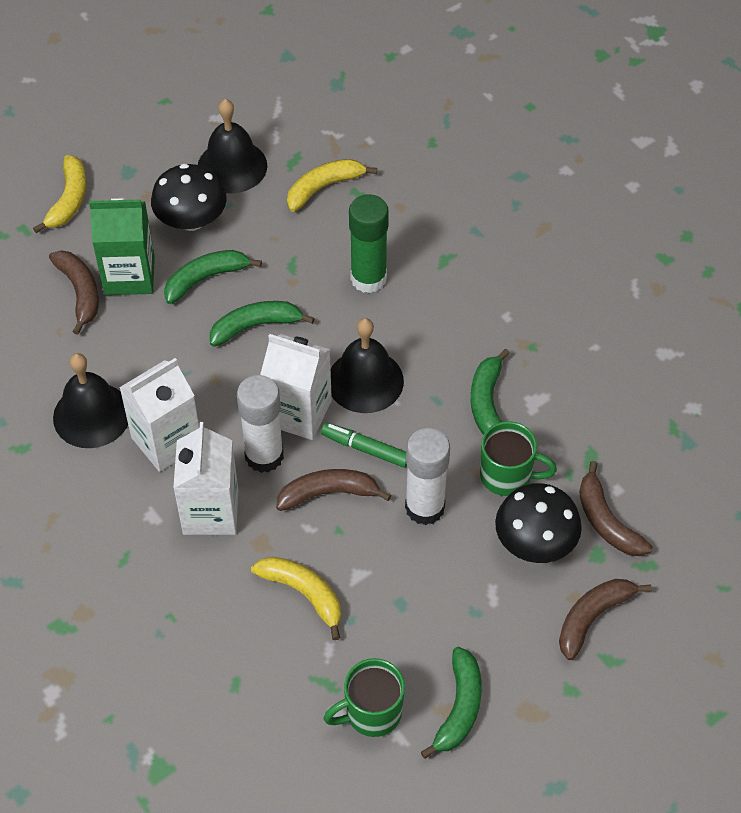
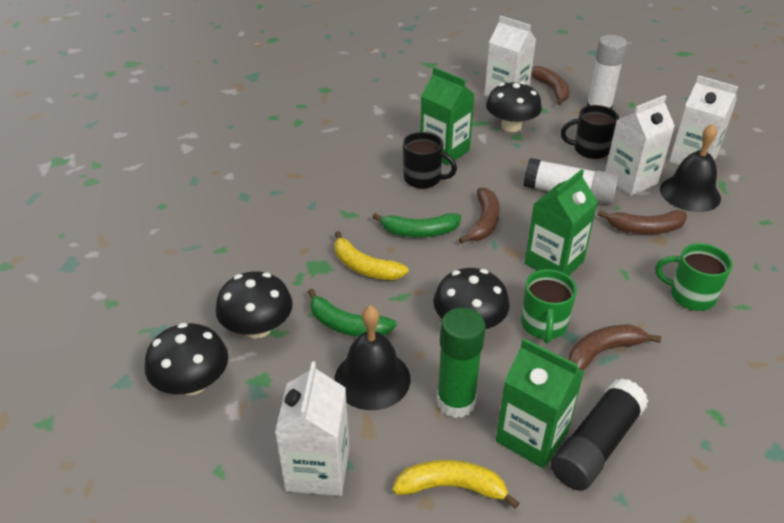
black bell: [53,353,128,448] [198,99,267,194] [331,318,404,413] = 3 -> [334,305,410,410] [660,124,721,212] = 2
black glue stick: none = 0 -> [551,378,648,491] = 1
black mug: none = 0 -> [403,132,457,189] [561,105,619,159] = 2
black mushroom: [151,164,227,231] [495,483,582,563] = 2 -> [145,323,228,395] [216,271,293,338] [433,268,510,329] [486,82,542,132] = 4
green banana: [164,250,262,304] [210,301,315,347] [421,647,482,759] [471,349,510,435] = 4 -> [308,289,396,337] [372,213,461,237] = 2
green carton: [89,198,155,295] = 1 -> [420,67,475,165] [496,338,585,468] [525,169,598,276] = 3
green marker: [321,423,407,468] = 1 -> none = 0
white carton: [119,358,199,472] [173,422,238,535] [260,334,332,440] = 3 -> [275,362,349,496] [484,16,536,97] [605,95,675,196] [669,75,738,165] = 4
yellow banana: [33,155,87,233] [251,557,341,640] [287,159,377,212] = 3 -> [334,231,409,280] [392,460,520,509] = 2

